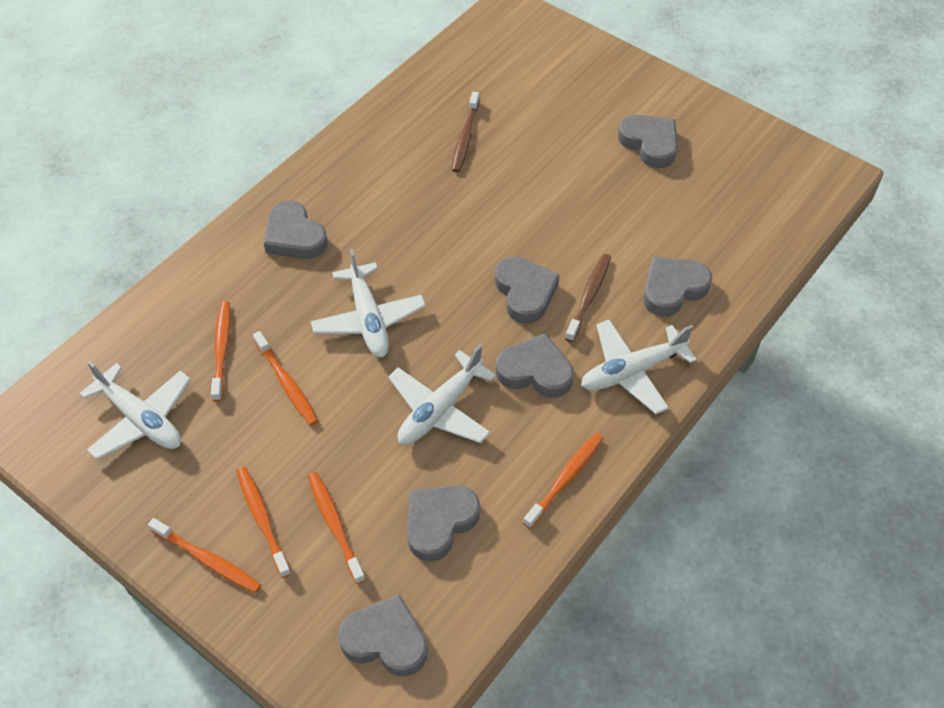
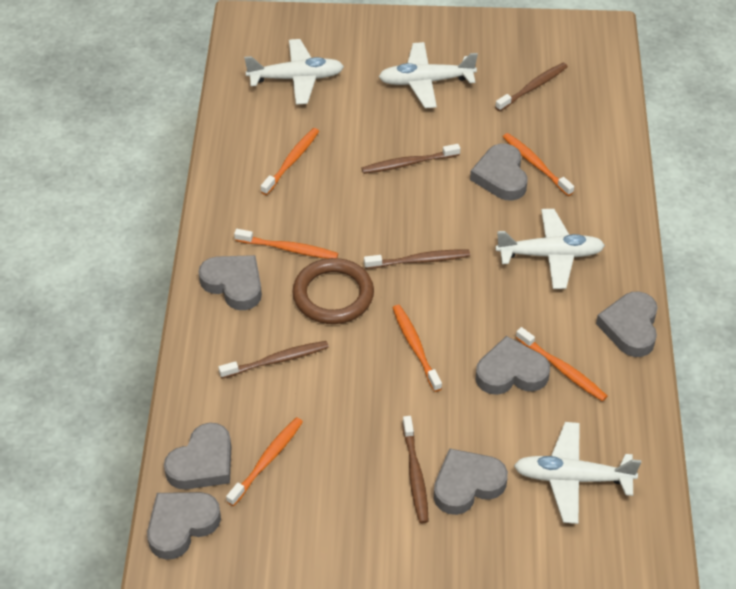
brown ring: none = 0 -> [292,258,374,324] = 1
brown toothbrush: [452,92,480,172] [565,254,611,342] = 2 -> [218,341,329,379] [362,144,460,174] [364,250,470,269] [402,416,429,523] [495,63,568,111] = 5

